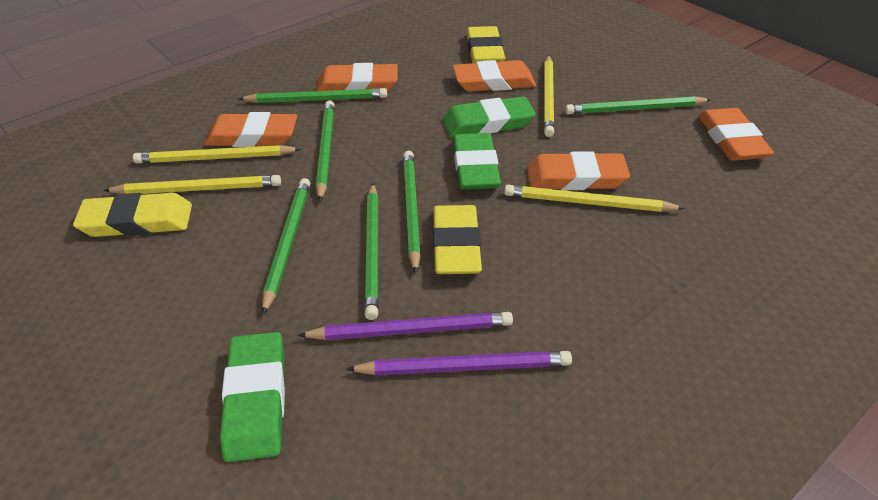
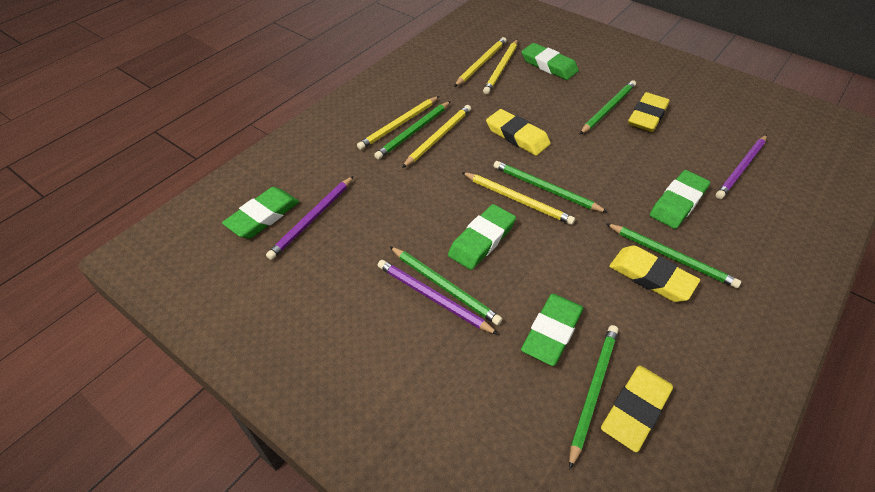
green eraser: [220,332,285,462] [443,96,536,137] [453,133,501,189] = 3 -> [222,187,299,239] [448,204,516,270] [521,43,579,80] [521,294,584,366] [650,170,710,229] = 5
orange eraser: [204,112,297,147] [316,63,398,91] [453,60,536,92] [527,151,630,190] [698,108,774,161] = 5 -> none = 0
purple pencil: [298,312,513,340] [346,351,572,376] = 2 -> [266,176,353,260] [377,260,499,335] [716,135,767,199] = 3
yellow eraser: [73,193,192,237] [433,205,482,274] [466,26,505,63] = 3 -> [486,109,551,156] [601,365,673,452] [609,245,700,302] [628,92,669,132] = 4
yellow pencil: [103,175,281,194] [133,145,301,164] [504,185,685,212] [544,55,555,137] = 4 -> [357,96,439,150] [402,105,471,168] [454,37,507,87] [461,172,575,225] [483,39,518,94] = 5

